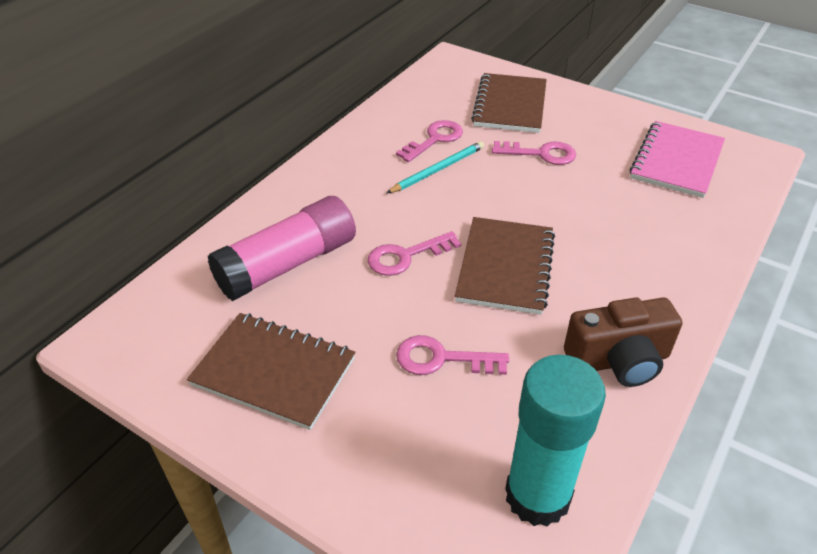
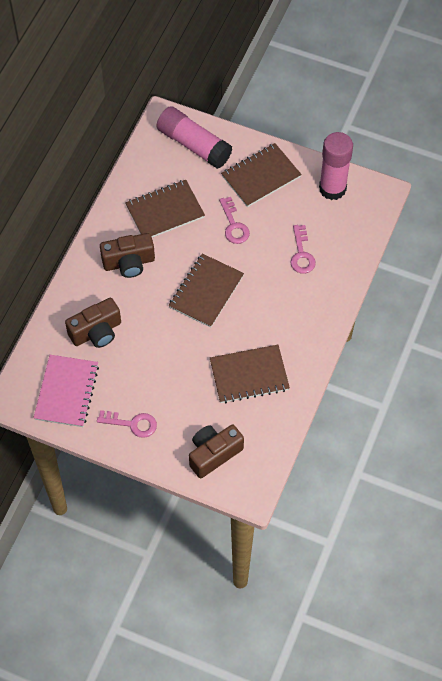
brown camera: [564,297,682,387] = 1 -> [65,298,121,348] [100,233,155,278] [189,425,244,478] = 3
brown notebook: [187,313,355,430] [455,217,555,315] [471,73,547,133] = 3 -> [125,180,205,237] [169,254,244,328] [210,345,290,403] [221,143,302,207] = 4
pink glue stick: [208,196,356,301] = 1 -> [156,106,233,169] [319,132,353,200] = 2
pink key: [368,231,461,276] [396,120,463,162] [396,335,509,375] [492,141,576,165] = 4 -> [97,410,157,438] [219,197,250,244] [290,225,316,274] = 3
turquoise glue stick: [505,355,606,527] = 1 -> none = 0
turquoise pencil: [386,141,484,194] = 1 -> none = 0

